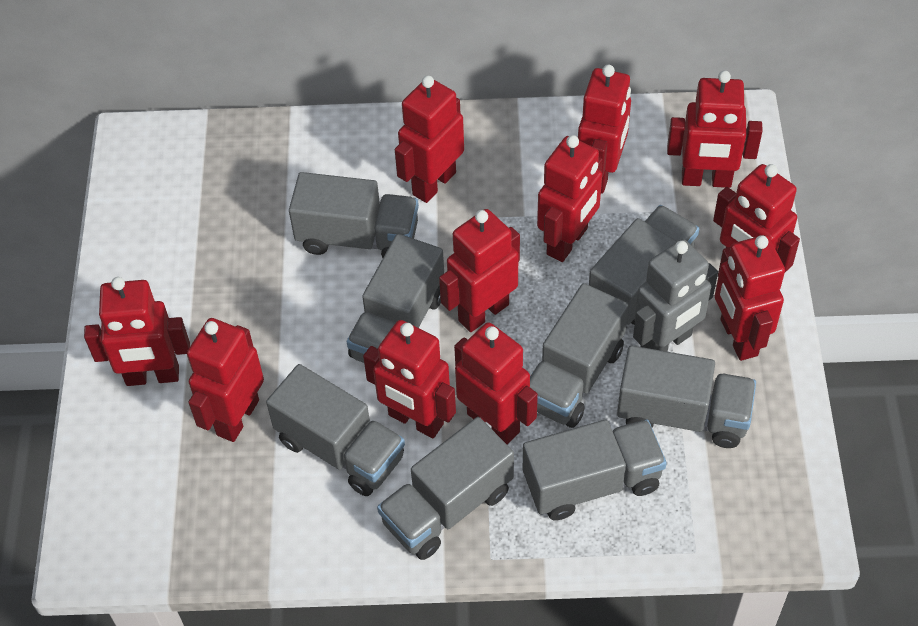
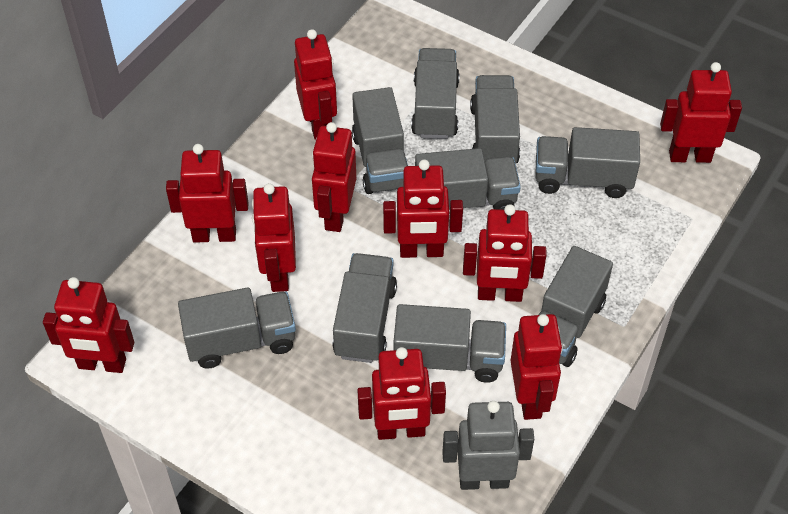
grey truck: [266,364,405,496] [289,172,419,258] [347,234,444,363] [377,417,514,560] [523,419,667,520] [530,283,629,428] [589,205,699,325] [617,346,756,448] = 8 -> [178,287,296,369] [333,253,397,363] [352,87,408,194] [394,304,506,383] [411,48,460,139] [415,148,521,210] [470,75,520,164] [535,127,640,198] [538,246,613,367] = 9
red robot: [84,277,190,386] [187,318,264,442] [363,320,456,438] [395,75,464,203] [439,209,520,332] [454,322,538,445] [537,135,603,262] [578,65,631,194] [667,70,763,188] [713,164,800,272] [715,235,785,361] = 11 -> [43,277,134,373] [166,144,249,243] [252,183,296,292] [294,29,337,140] [312,122,356,232] [357,347,446,440] [383,160,463,258] [463,204,546,302] [510,314,563,420] [660,62,742,163] = 10

